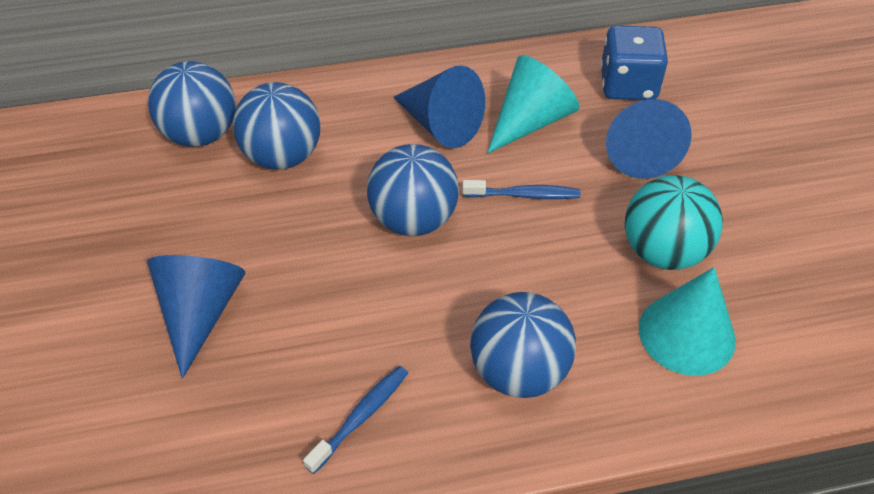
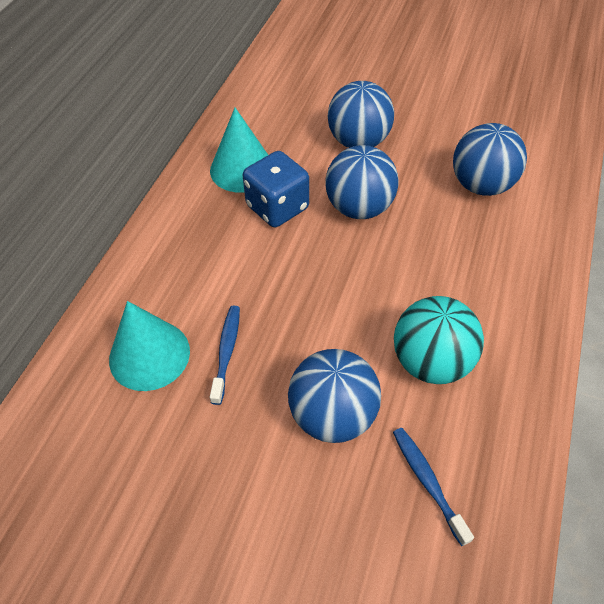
blue cone: [147,255,245,379] [394,65,485,148] [606,99,692,179] = 3 -> none = 0

